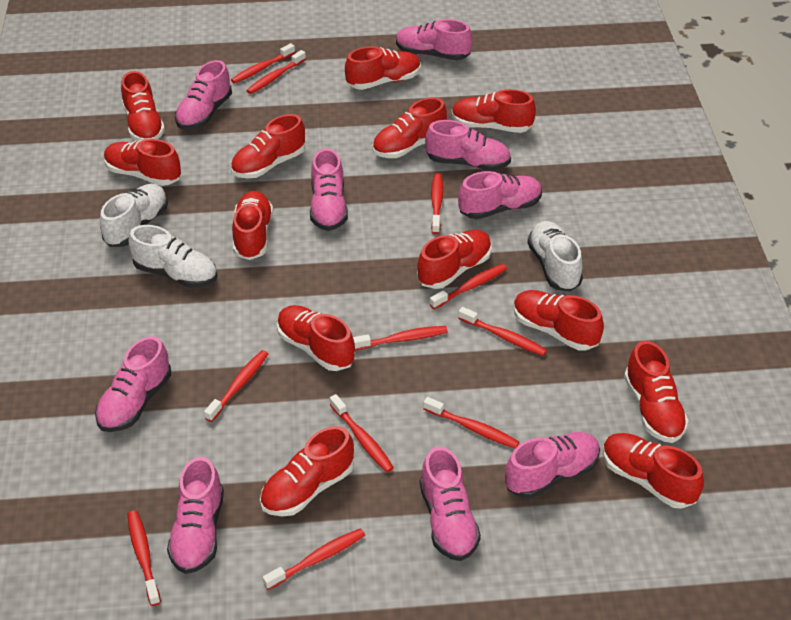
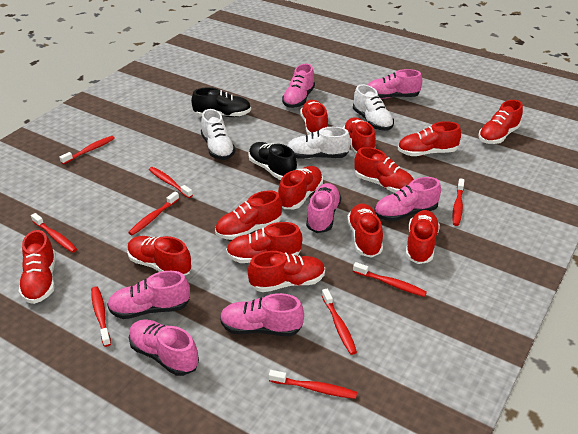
black shoe: none = 0 -> [191,87,251,117] [248,142,297,180] = 2
pink shoe: [95,336,171,432] [167,457,224,574] [175,60,232,130] [310,148,348,231] [396,19,472,60] [420,447,481,561] [425,120,511,171] [458,171,542,219] [505,432,600,498] = 9 -> [107,271,190,319] [129,319,199,376] [220,293,304,336] [282,64,315,108] [306,183,341,233] [367,69,422,99] [374,177,441,221] = 7
red toothbrush: [128,510,161,606] [204,350,268,422] [231,43,295,84] [246,50,306,94] [263,528,365,590] [330,394,394,473] [353,326,448,350] [423,397,519,449] [430,264,507,309] [431,173,443,234] [458,307,547,356] = 11 -> [31,213,77,253] [59,136,115,164] [91,287,111,347] [128,191,179,235] [149,167,193,198] [269,370,357,399] [322,288,357,355] [353,262,427,297] [452,178,464,226] = 9

